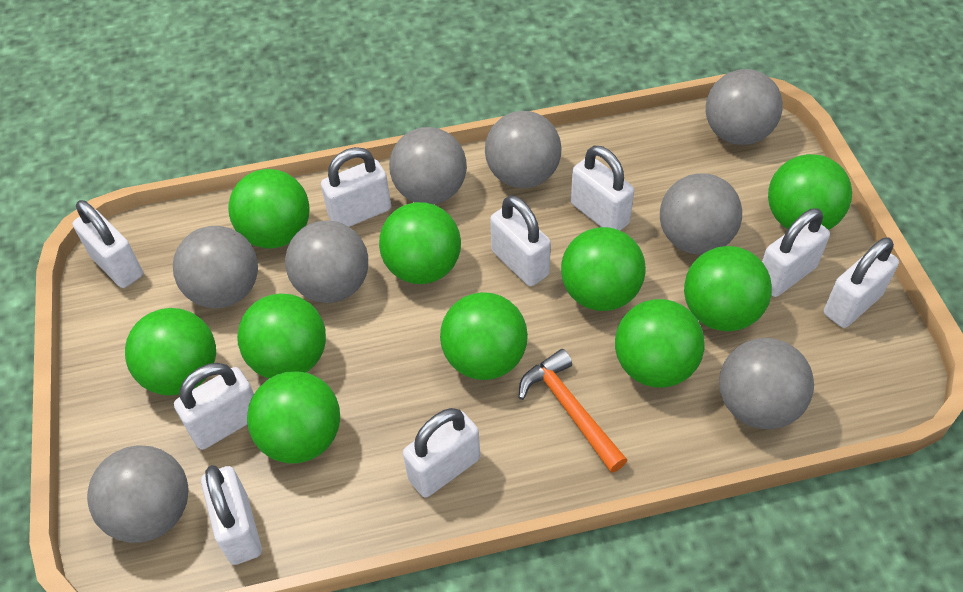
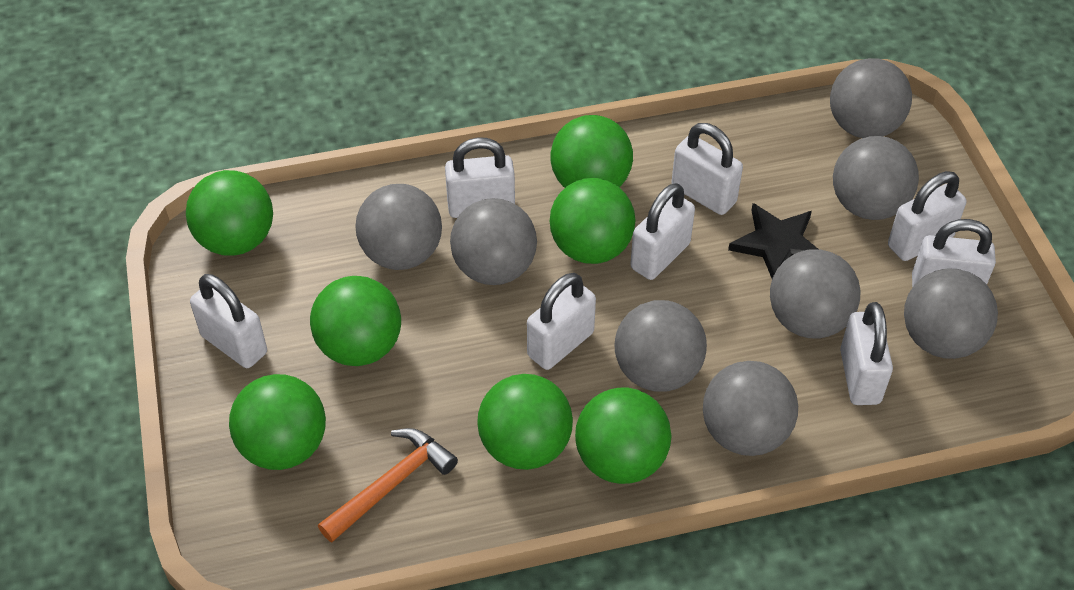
black star: none = 0 -> [728,203,818,278] = 1
green ball: [125,308,216,395] [228,169,309,248] [237,294,326,378] [247,371,340,463] [379,202,461,284] [440,292,528,380] [561,227,646,311] [615,299,704,388] [684,246,772,331] [768,154,852,230] = 10 -> [186,170,273,256] [229,374,326,470] [310,276,401,366] [477,374,573,470] [550,178,635,264] [551,115,633,188] [575,388,671,484] = 7
white padlock: [73,200,143,288] [174,363,254,450] [201,465,262,565] [321,147,391,227] [403,408,480,498] [490,195,551,286] [571,146,634,230] [762,208,830,297] [824,237,899,328] = 9 -> [190,274,267,368] [445,137,515,218] [527,273,596,370] [630,183,695,280] [671,123,743,215] [840,302,893,405] [888,171,966,261] [912,219,996,288] = 8

